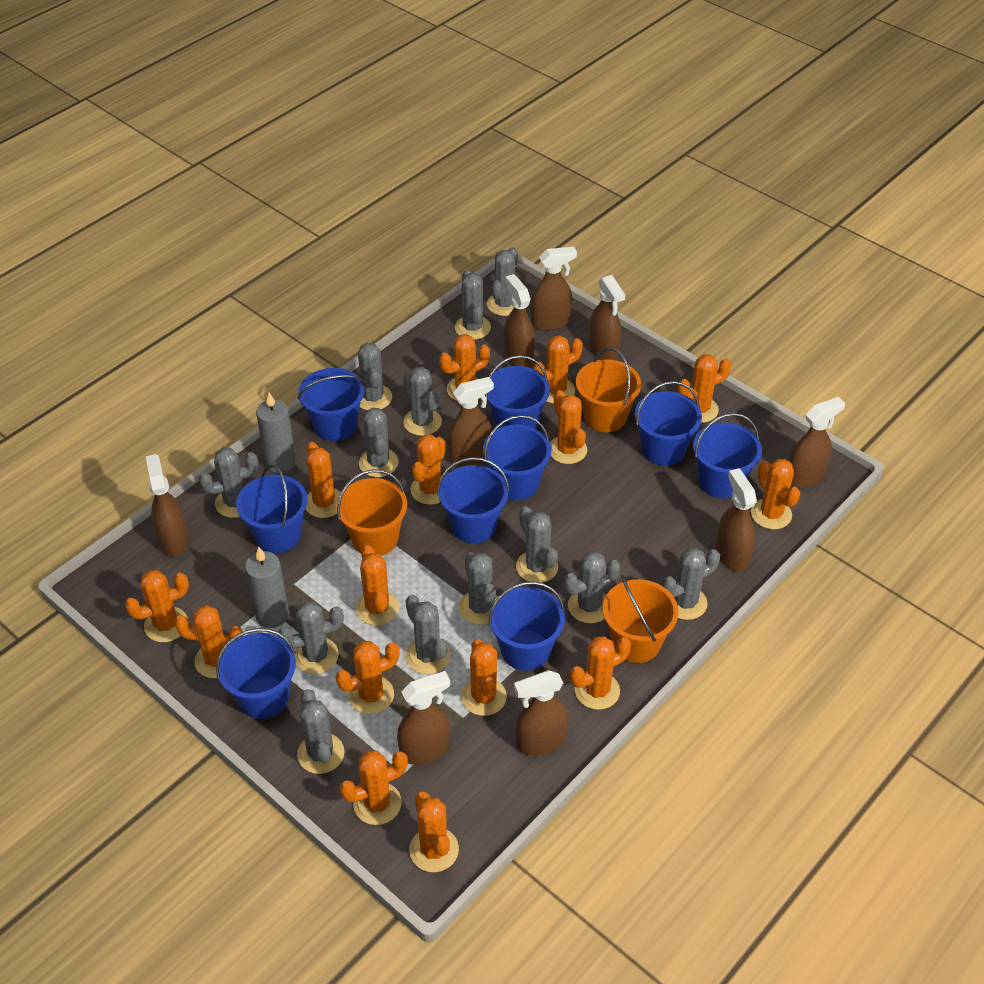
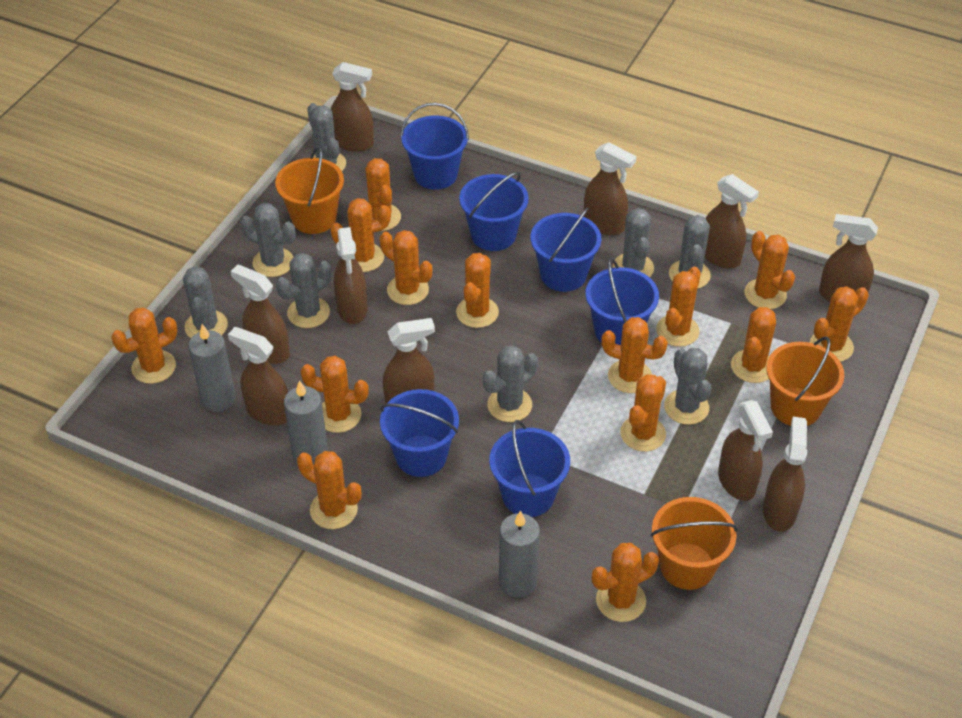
blue bucket: [216,628,296,719] [236,464,307,553] [298,368,365,441] [437,457,510,543] [483,415,551,501] [485,355,550,429] [489,581,565,671] [635,381,702,466] [693,413,762,498] = 9 -> [380,389,459,477] [400,103,469,190] [459,172,528,251] [489,420,570,517] [530,207,601,292] [586,257,659,345] = 6
brown spray bottle: [146,454,189,557] [397,671,450,765] [448,377,494,466] [504,274,535,368] [514,670,568,756] [531,247,577,331] [589,275,625,360] [716,468,757,571] [789,397,845,488] = 9 -> [228,327,288,426] [231,265,290,364] [331,62,374,152] [334,227,368,324] [383,318,435,404] [584,142,636,235] [705,174,759,269] [718,400,773,501] [763,417,807,532] [819,214,878,302] = 10
grey cactus: [199,447,258,518] [279,601,344,674] [297,689,345,774] [358,343,392,410] [359,408,399,477] [403,367,442,436] [406,595,451,674] [455,269,491,340] [459,552,498,625] [487,247,518,316] [516,506,558,583] [564,551,620,623] [662,548,720,620] = 13 -> [183,266,228,338] [240,203,296,277] [276,253,331,328] [307,103,346,171] [483,345,538,422] [613,208,654,277] [664,348,711,425] [669,215,711,289] = 8
grey candle: [245,547,289,628] [256,393,296,473] = 2 -> [188,324,236,412] [284,380,328,465] [499,511,540,598] = 3
orange cactus: [125,570,189,642] [174,605,244,678] [306,442,341,518] [336,641,400,714] [340,751,408,825] [356,545,399,625] [409,791,459,872] [410,434,446,505] [439,334,490,401] [461,639,507,716] [533,336,583,404] [550,390,587,464] [570,636,631,710] [678,354,731,423] [751,459,800,529] = 15 -> [111,307,177,384] [297,451,362,529] [301,356,369,433] [330,198,391,272] [366,158,401,231] [380,230,432,305] [456,253,499,328] [592,543,659,622] [601,317,668,393] [620,374,666,452] [656,266,701,347] [731,307,776,383] [745,231,795,309] [810,286,869,362] = 14

